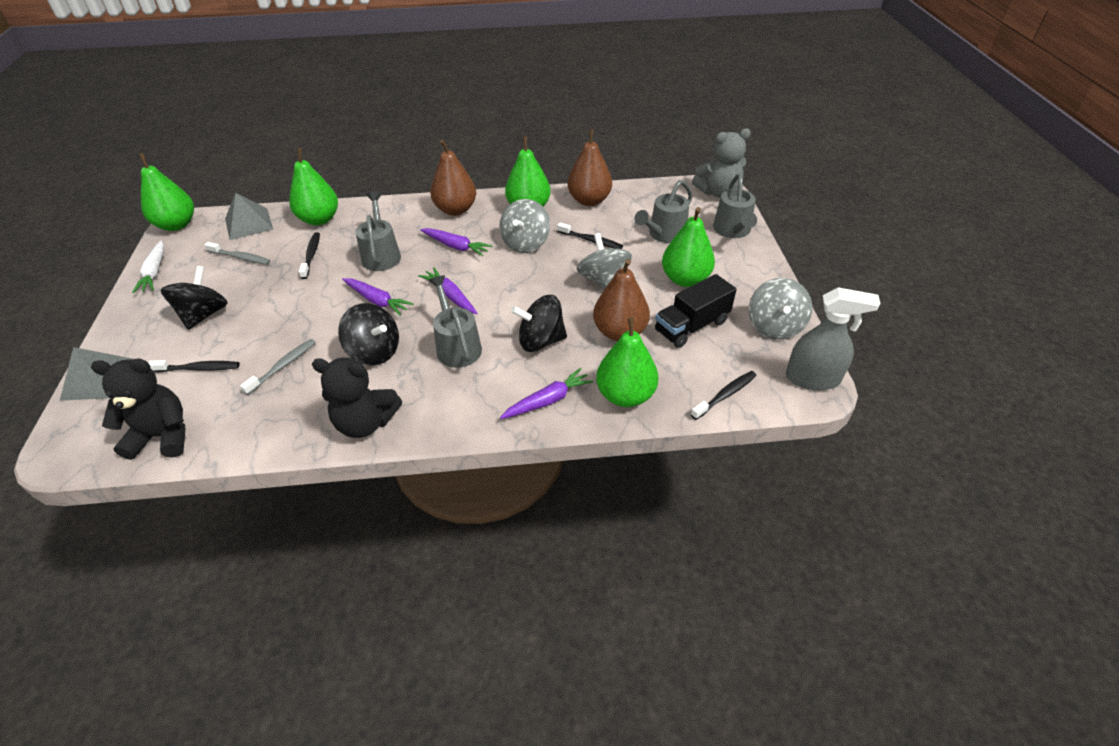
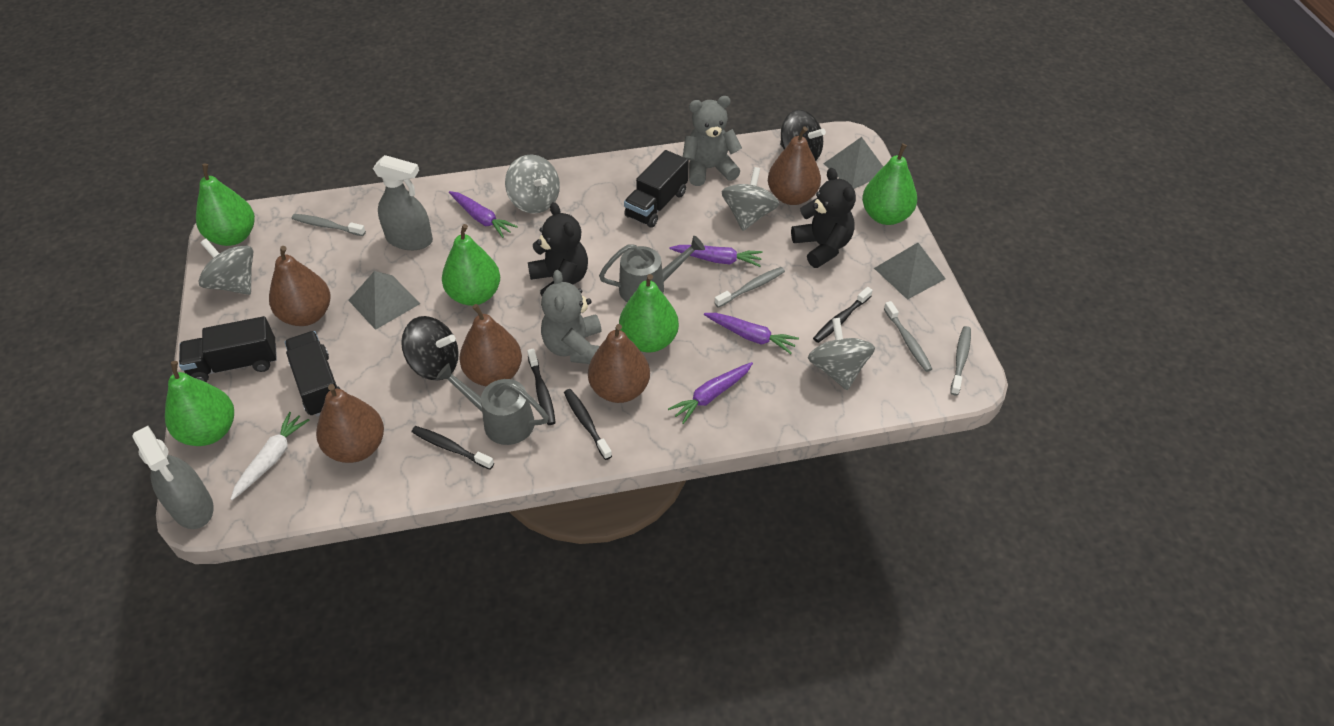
black spinning top: [161,266,228,330] [338,303,399,366] [511,295,567,352] = 3 -> [401,316,459,380] [780,110,826,161] = 2
black truck: [655,274,737,348] = 1 -> [179,316,277,382] [284,331,340,417] [624,150,689,228] = 3
brown pear: [430,140,476,215] [568,129,612,206] [593,259,650,341] = 3 -> [269,246,331,326] [316,384,384,463] [459,304,522,387] [588,324,650,403] [768,126,821,205] = 5
grey pyramid: [60,347,133,401] [225,193,273,240] = 2 -> [348,271,420,330] [823,137,883,189] [874,243,946,300] = 3
grey spinning top: [499,199,550,253] [576,233,632,289] [749,278,812,340] = 3 -> [199,239,253,295] [505,154,560,214] [722,167,779,231] [808,318,875,390] = 4
grey spray bottle: [786,287,880,390] = 1 -> [132,426,214,529] [373,155,433,250] = 2
grey teddy bear: [692,128,751,198] = 1 -> [541,270,602,364] [683,96,742,186] = 2
grey toothbrush: [205,242,271,265] [240,339,316,395] = 2 -> [292,214,366,236] [714,267,785,308] [884,301,932,372] [950,326,971,396] = 4
grey watering can: [356,192,401,271] [428,275,482,368] [634,180,693,243] [713,174,757,238] = 4 -> [436,363,549,445] [599,236,705,302] = 2

